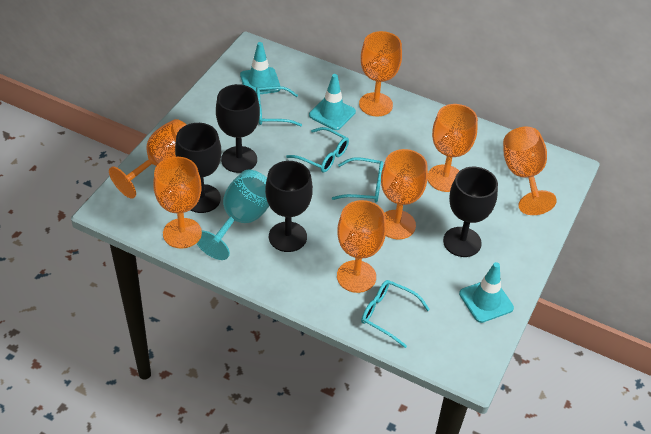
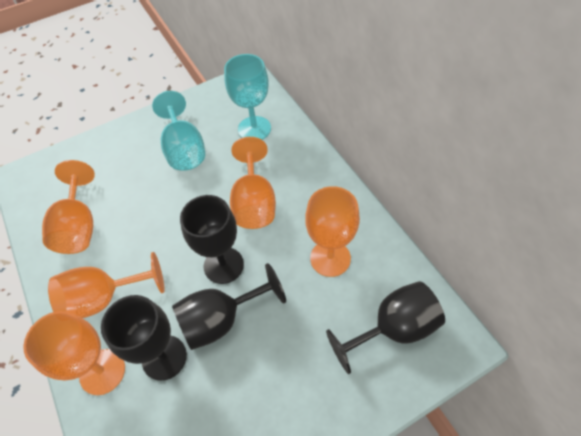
orange goblet: [109,119,186,199] [153,157,202,249] [337,200,386,293] [359,31,402,117] [381,149,428,240] [428,104,478,192] [503,127,557,215] = 7 -> [23,311,125,395] [42,160,95,254] [48,252,165,318] [230,137,276,229] [305,186,360,277] = 5
turquoise glasses: [256,86,302,127] [286,127,349,172] [332,157,383,202] [361,280,430,348] = 4 -> none = 0
turquoise goblet: [195,170,269,260] = 1 -> [152,91,205,171] [224,54,271,140] = 2
turquoise traffic cone: [240,42,281,94] [309,74,356,130] [459,262,514,323] = 3 -> none = 0

